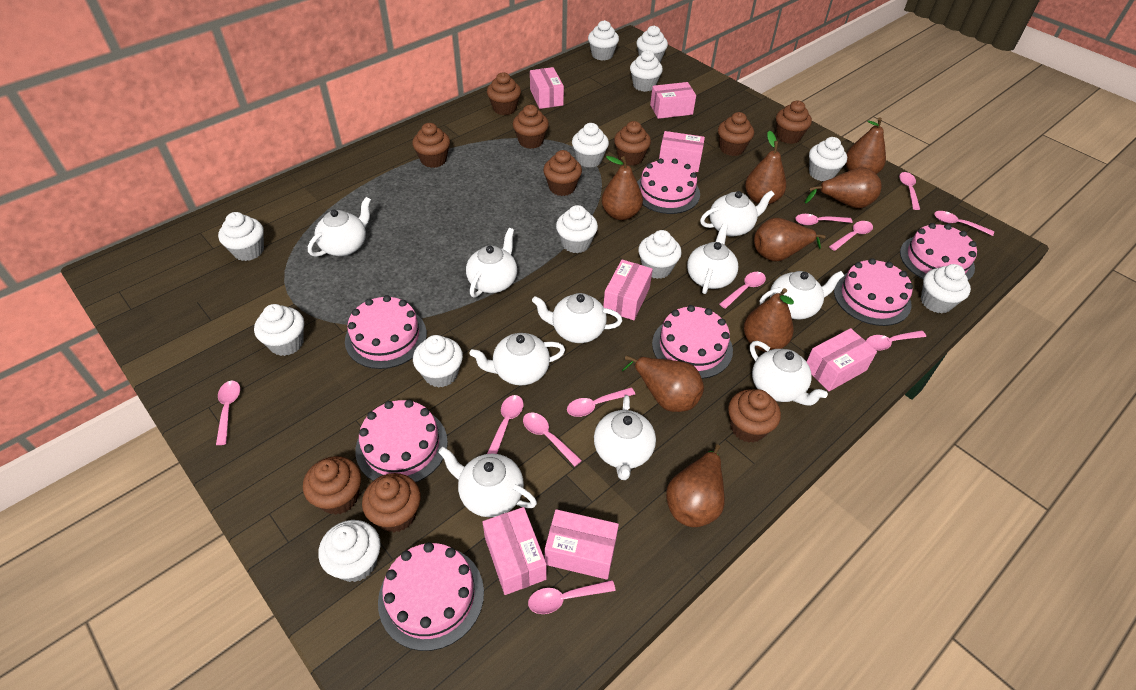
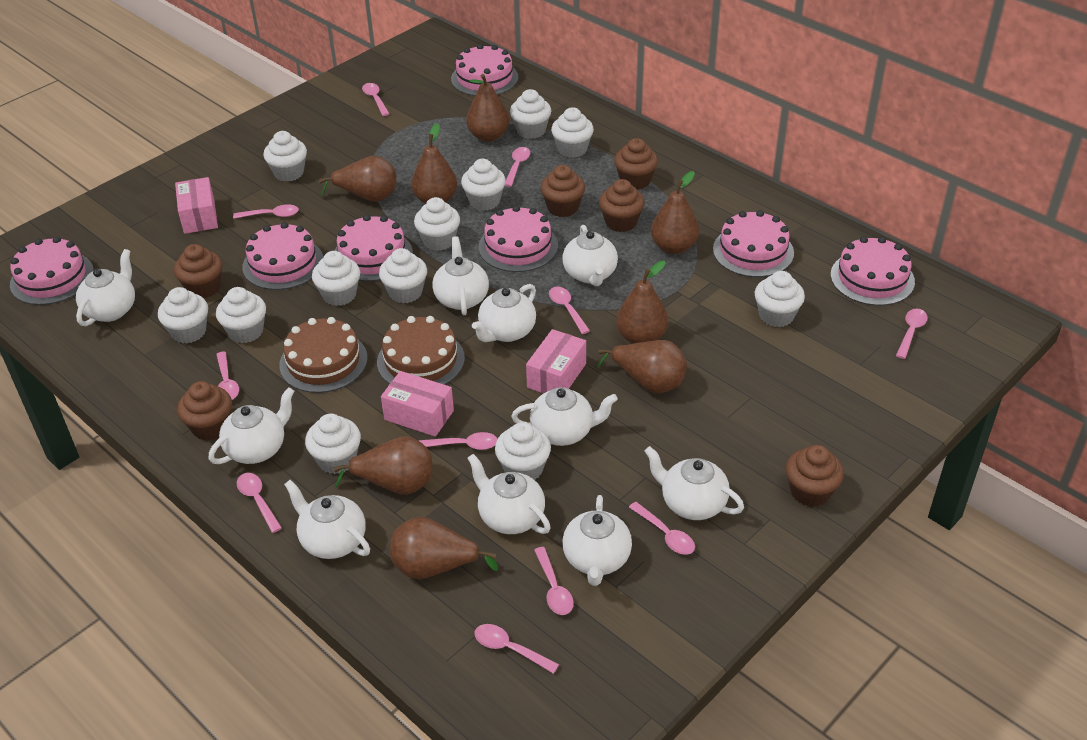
brown cake: none = 0 -> [279,317,368,393] [377,316,465,385] = 2
brown cupcake: [303,456,361,515] [362,473,421,533] [412,123,450,168] [487,72,521,115] [513,105,549,149] [543,150,582,196] [614,121,651,166] [718,112,754,156] [728,389,781,443] [776,101,812,144] = 10 -> [174,244,223,298] [177,381,232,441] [540,165,585,217] [599,179,645,232] [614,138,658,190] [786,445,844,507] = 6
pink box: [483,507,547,595] [530,67,564,109] [545,509,619,580] [603,260,653,320] [650,82,696,119] [659,131,705,172] [807,328,877,391] = 7 -> [175,177,218,234] [381,371,454,437] [526,329,586,394] = 3

